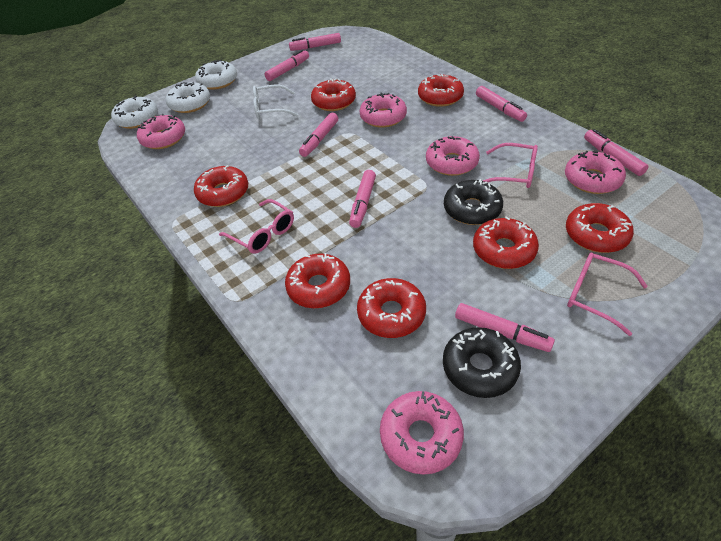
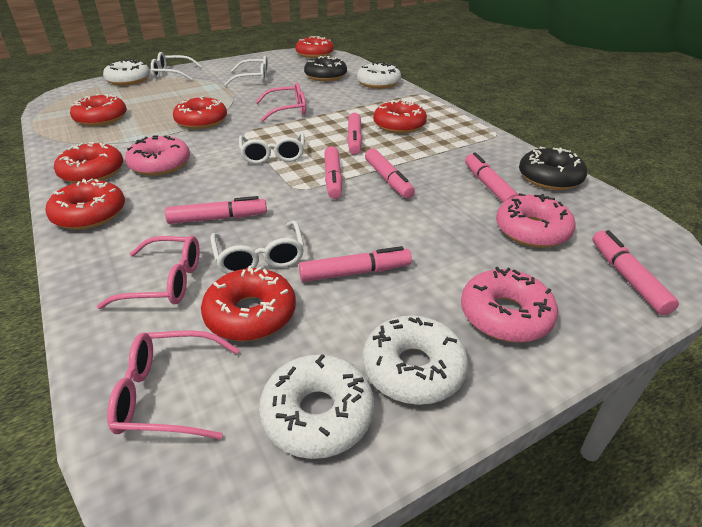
pink donut: [137,114,185,149] [360,92,407,128] [380,391,464,475] [426,136,480,176] [565,151,626,194] = 5 -> [125,136,190,176] [461,267,558,343] [496,193,576,248] = 3
white donut: [111,96,158,129] [166,82,210,113] [195,60,237,90] = 3 -> [103,59,150,85] [259,354,374,459] [357,62,401,89] [362,316,468,405] = 4
white glasses: [253,85,298,119] = 1 -> [151,52,202,81] [210,220,304,274] [225,56,268,86] [239,132,304,164] = 4

